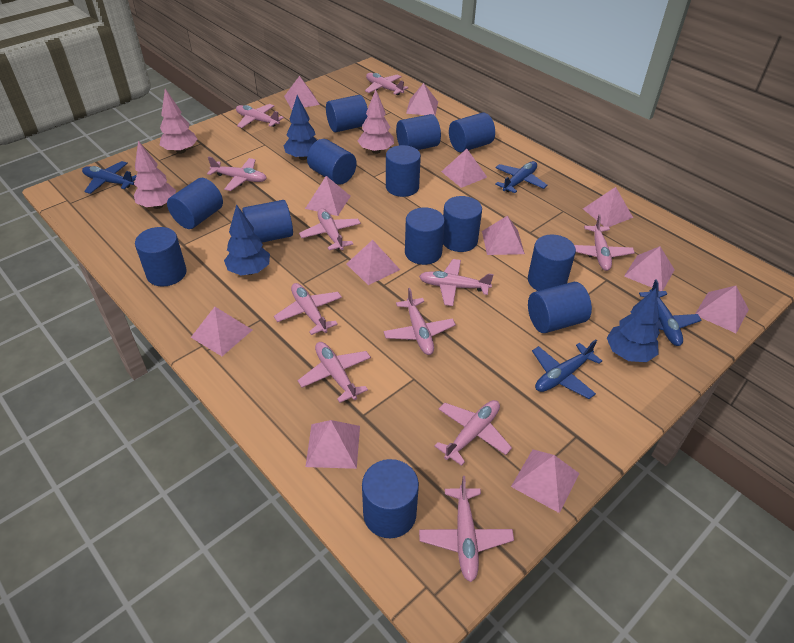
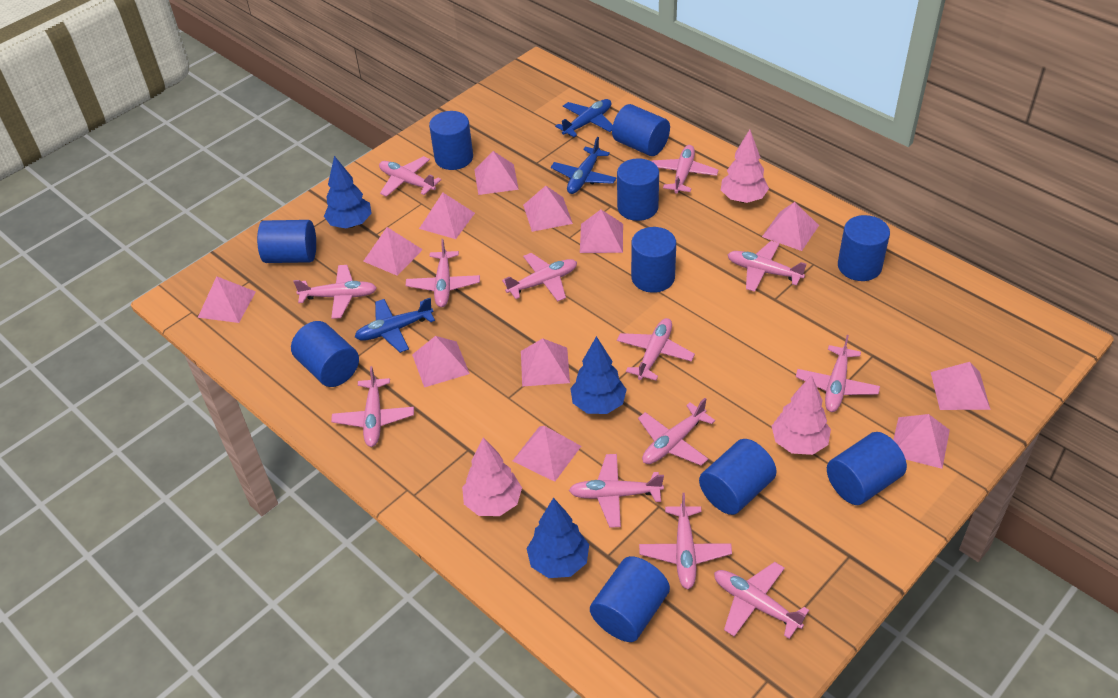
blue cylinder: [135,227,187,287] [167,178,223,229] [242,200,293,243] [307,139,357,185] [326,95,368,132] [362,459,419,538] [386,145,421,197] [396,114,441,150] [405,208,445,265] [443,196,482,252] [449,113,495,152] [528,234,576,291] [528,282,592,333] = 13 -> [257,220,316,263] [291,321,359,387] [429,111,473,170] [590,556,670,642] [612,104,670,156] [617,158,659,221] [631,227,676,293] [699,439,777,515] [827,432,907,505] [838,215,890,281] = 10
blue plane: [82,161,137,194] [495,161,548,193] [532,339,602,399] [639,279,702,346] = 4 -> [355,298,435,353] [551,137,616,194] [555,99,613,137] = 3
pink plane: [207,156,267,191] [236,104,284,128] [274,283,342,335] [298,342,371,403] [299,208,361,250] [365,73,408,95] [383,288,456,355] [419,259,494,306] [419,476,514,582] [434,400,512,466] [574,214,635,271] = 11 -> [293,265,377,319] [331,366,414,447] [379,156,441,197] [405,239,480,307] [502,253,577,301] [569,454,664,528] [617,318,695,380] [638,398,715,466] [639,493,732,589] [651,145,718,193] [714,562,809,639] [727,241,806,292] [796,335,880,412] = 13

